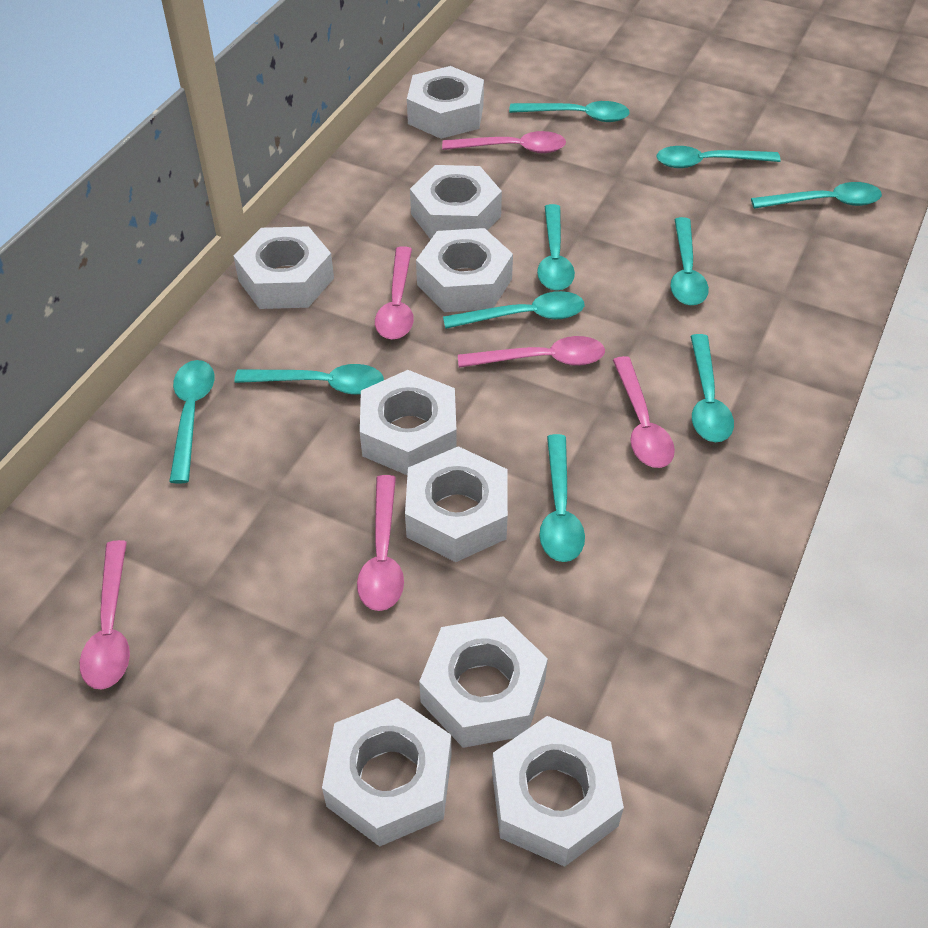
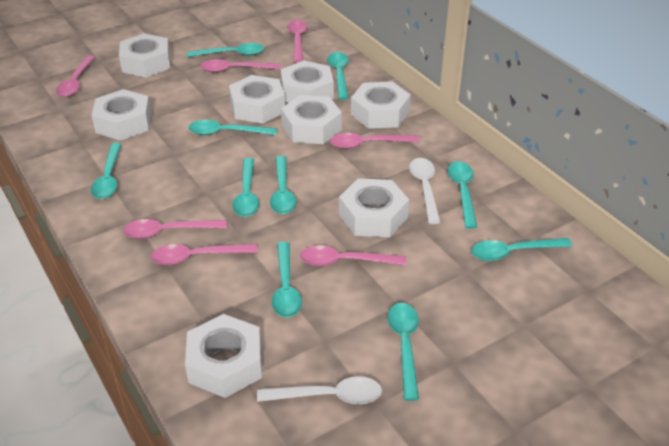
pink spoon: [80,540,130,689] [357,475,404,611] [375,246,414,339] [442,131,566,153] [458,336,605,368] [613,356,675,468] = 6 -> [56,56,95,97] [123,219,227,239] [151,244,258,265] [200,59,280,73] [287,20,308,63] [300,245,406,266] [330,133,419,149] = 7
white nut: [234,226,334,309] [322,698,452,846] [360,370,457,475] [405,446,508,562] [407,66,484,139] [410,165,502,239] [416,228,513,312] [419,616,548,748] [492,716,624,867] = 9 -> [91,89,151,141] [119,33,170,78] [185,314,262,398] [229,75,285,124] [281,60,334,103] [281,95,342,144] [339,178,409,237] [351,81,411,129] = 8
white spoon: none = 0 -> [257,376,382,404] [409,158,441,224] = 2

